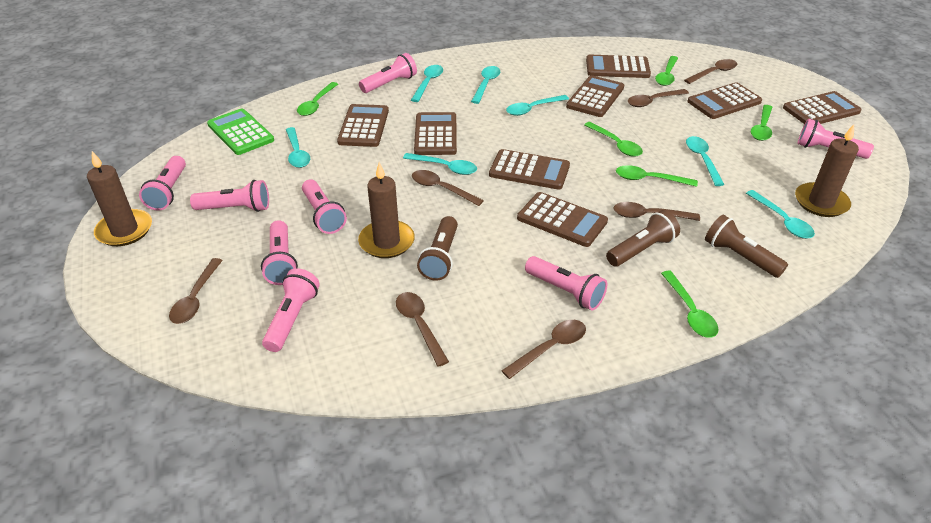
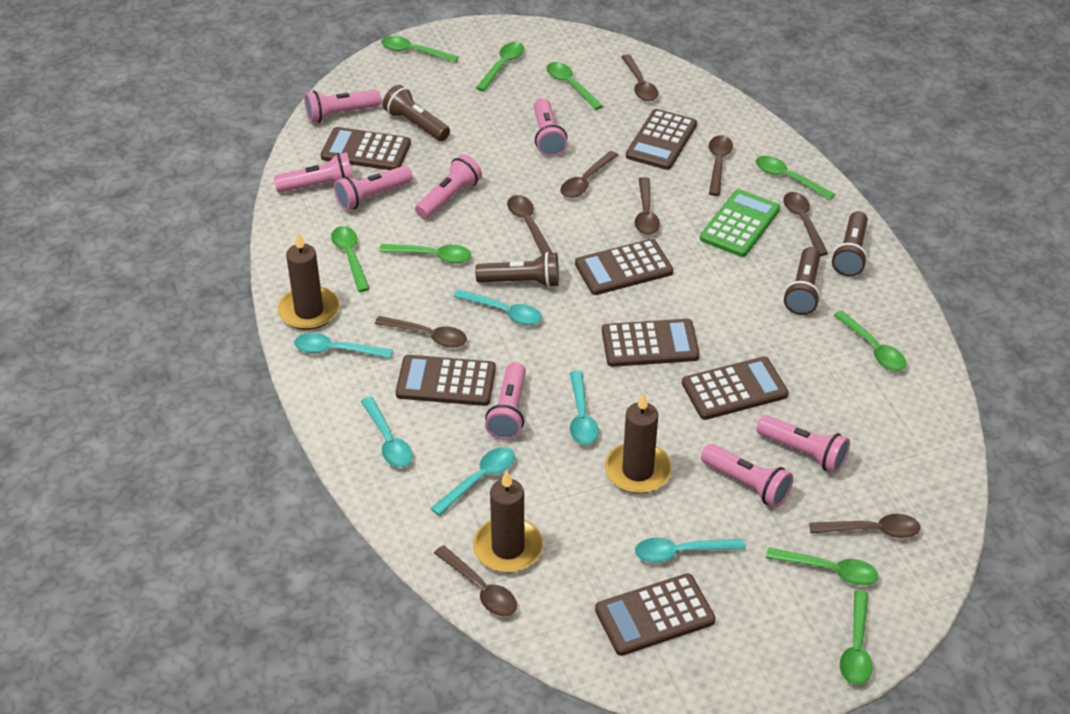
brown calculator: [337,104,389,147] [414,112,457,155] [489,149,570,189] [517,192,608,247] [566,75,624,117] [586,54,651,78] [687,82,762,119] [783,91,862,124] = 8 -> [321,127,411,170] [396,355,496,406] [575,239,673,295] [595,573,716,656] [602,319,700,367] [626,109,697,170] [682,357,789,420] = 7
brown flashlight: [417,216,458,281] [606,210,680,267] [705,215,788,278] = 3 -> [383,85,450,141] [475,252,559,288] [784,247,820,315] [832,211,868,277] = 4
brown spoon: [169,258,223,324] [396,292,449,367] [412,170,484,206] [502,320,586,379] [613,202,700,221] [628,89,689,107] [684,59,737,84] = 7 -> [375,316,467,348] [434,545,517,616] [507,195,552,255] [560,151,618,198] [621,54,658,101] [635,177,660,235] [709,135,733,196] [783,192,828,256] [809,514,921,538] = 9
green spoon: [297,82,338,116] [584,122,643,157] [616,165,698,187] [655,56,678,86] [661,271,719,338] [751,105,772,141] = 6 -> [331,226,370,292] [379,244,471,263] [381,36,459,63] [476,42,524,91] [547,62,603,110] [756,156,835,200] [766,547,878,585] [833,311,906,371] [840,590,873,685] = 9
turquoise spoon: [286,127,310,168] [403,153,477,175] [411,65,443,102] [471,66,500,104] [506,95,569,116] [686,136,724,186] [746,190,815,239] = 7 -> [294,333,393,358] [361,397,413,467] [430,447,515,516] [453,289,542,325] [570,371,599,445] [635,538,745,563] = 6

